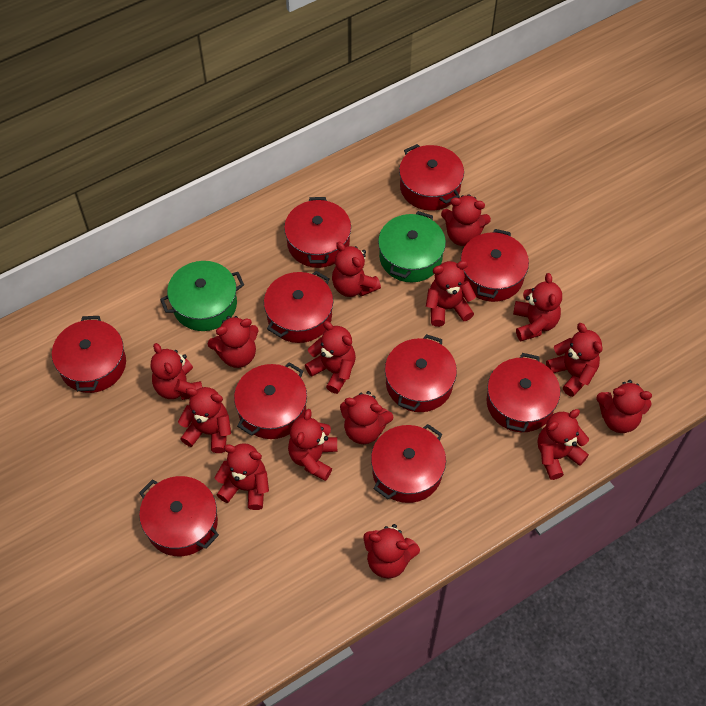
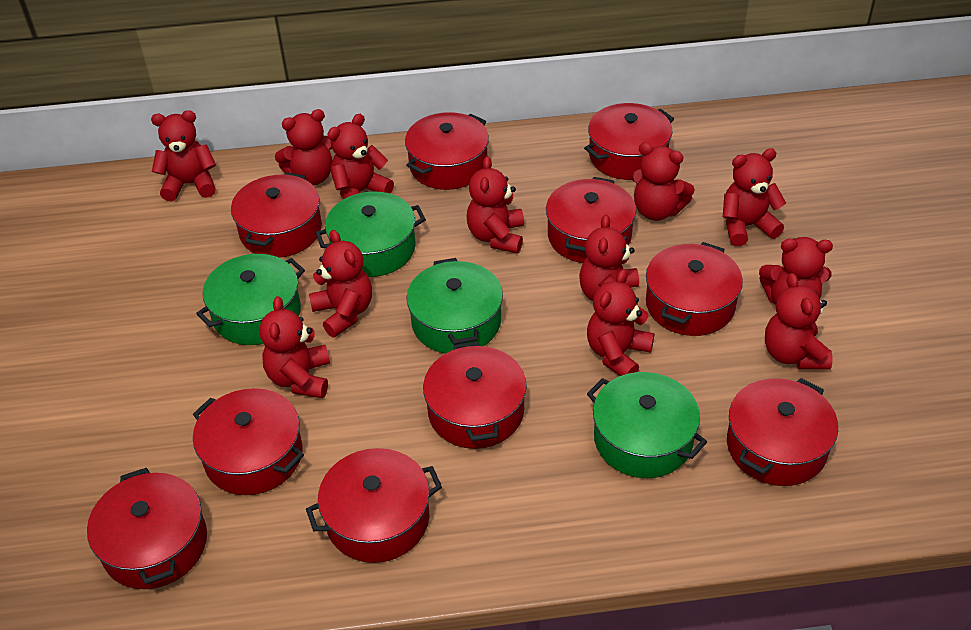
green pot: [160,261,244,331] [378,211,446,282] = 2 -> [196,254,305,345] [315,192,426,277] [406,258,503,354] [587,372,707,478] = 4
red teddy bear: [151,343,202,400] [178,387,231,453] [208,316,259,368] [214,443,269,510] [288,409,337,481] [305,321,356,394] [332,242,381,297] [340,391,394,444] [363,524,420,578] [426,261,476,327] [441,194,491,246] [513,273,562,341] [538,409,589,480] [546,323,603,397] [596,380,652,433] = 15 -> [151,110,216,201] [260,296,330,398] [275,109,333,186] [309,230,372,337] [327,114,394,199] [467,156,524,254] [579,215,639,304] [587,269,654,376] [631,143,695,221] [723,148,786,246] [759,237,833,305] [765,273,832,370] = 12

